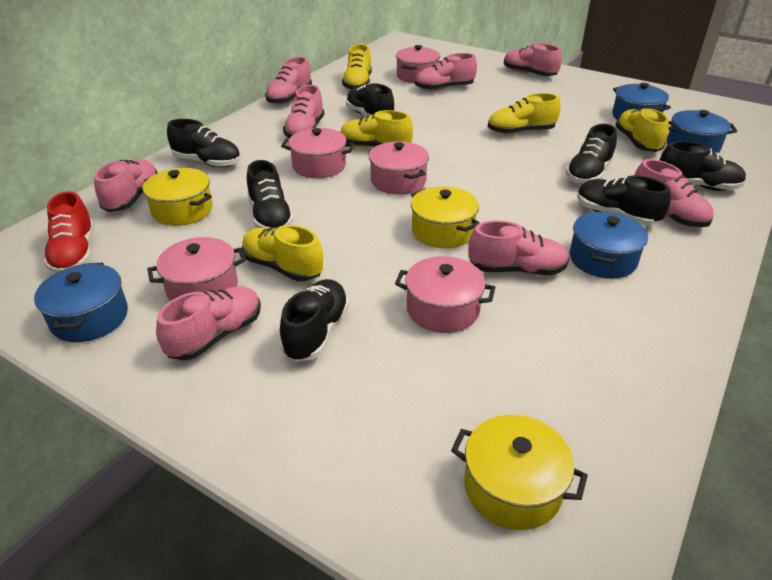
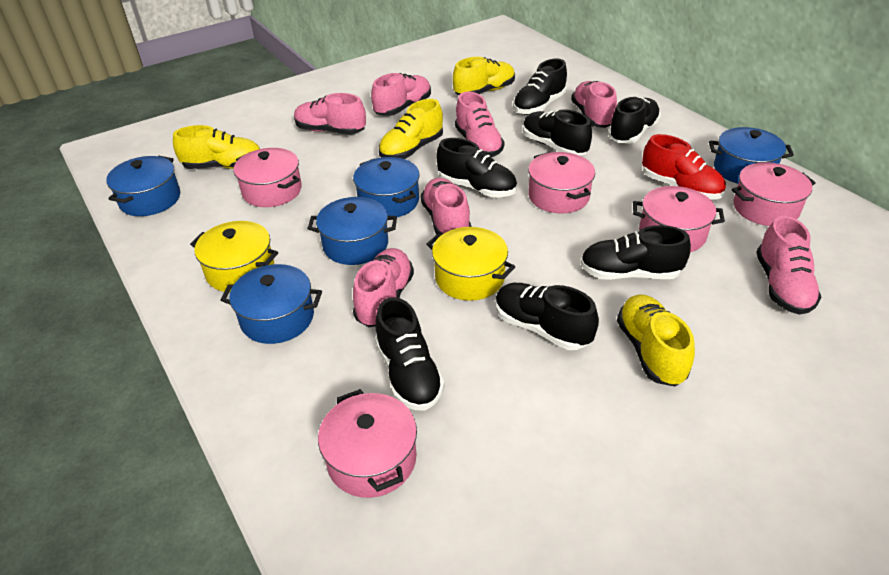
blue pot: [34,263,128,342] [569,211,648,279] [612,83,671,120] [667,110,737,153] = 4 -> [106,156,180,216] [220,264,322,344] [307,197,397,265] [353,157,420,217] [709,127,794,184] = 5
pink shoe: [94,159,158,212] [156,286,261,360] [265,57,312,105] [283,85,324,138] [415,53,477,91] [468,220,569,275] [504,44,562,76] [634,159,714,227] = 8 -> [294,93,366,135] [353,248,414,327] [371,73,431,116] [420,178,471,235] [455,91,504,157] [571,81,617,128] [756,216,822,315] = 7
yellow pot: [143,168,213,226] [411,186,479,248] [451,415,588,530] = 3 -> [190,221,278,292] [426,227,515,301] = 2
yellow shoe: [242,225,323,281] [340,110,413,148] [342,44,372,90] [488,93,561,135] [615,108,669,152] = 5 -> [173,125,260,169] [379,99,443,159] [453,57,515,95] [617,295,695,387] = 4

